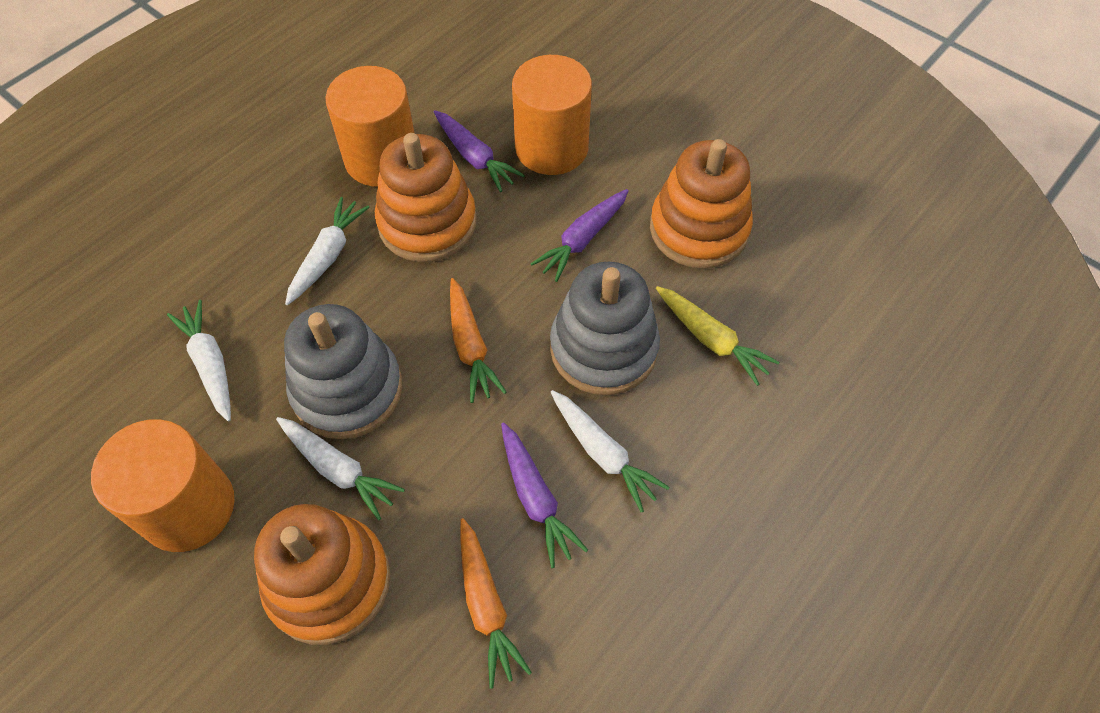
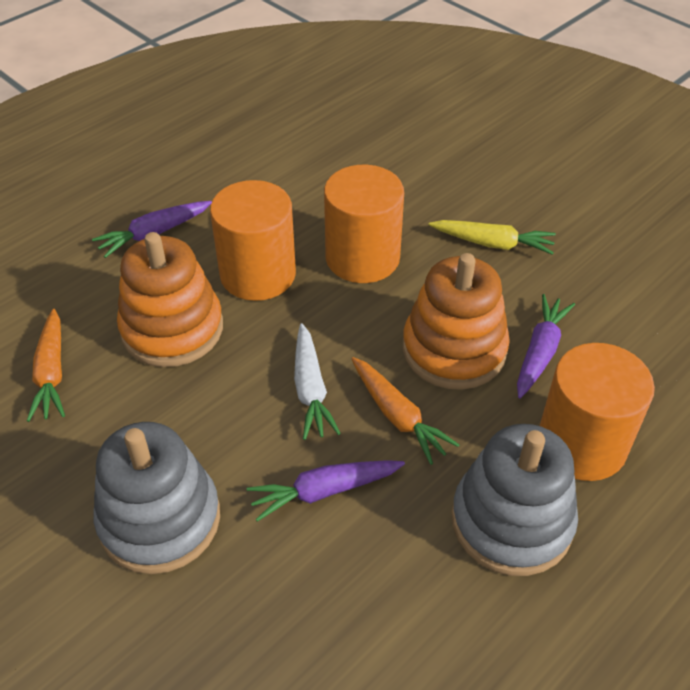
orange stacking toy: [254,504,391,645] [375,133,476,262] [650,139,753,269] = 3 -> [117,232,223,367] [403,253,510,390] = 2
white carrot: [167,300,231,422] [276,417,405,520] [285,197,370,305] [551,390,670,513] = 4 -> [294,323,341,440] = 1

